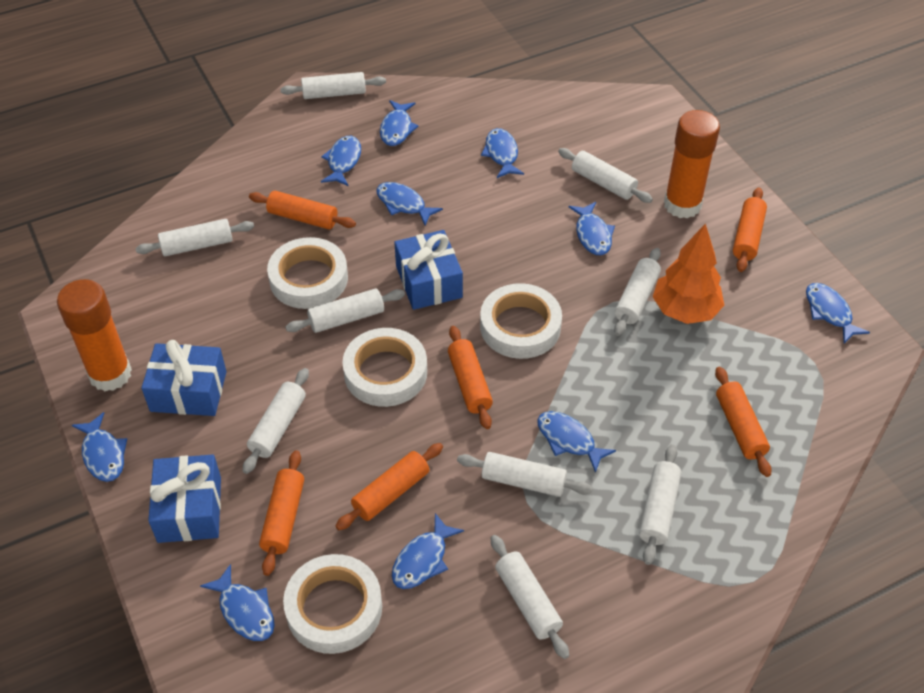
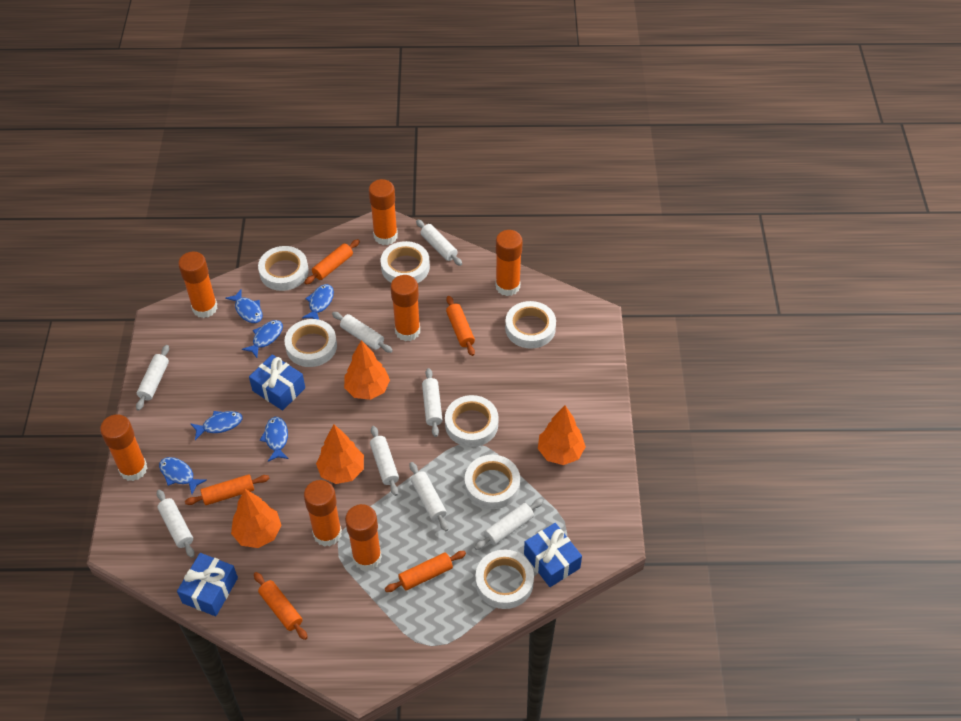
blue fish: [72,412,127,482] [200,564,275,641] [321,136,361,186] [376,182,443,225] [380,100,419,146] [392,513,464,589] [481,128,524,178] [537,411,616,473] [568,202,615,255] [806,283,870,343] = 10 -> [159,457,207,494] [190,411,243,440] [225,289,263,323] [242,320,283,358] [260,417,289,462] [302,284,334,320] = 6
orange glue stick: [57,279,132,391] [664,110,720,219] = 2 -> [100,414,147,481] [178,251,218,318] [304,480,342,547] [345,504,382,571] [369,179,398,245] [390,275,420,341] [495,230,523,296] = 7
orange rolling pin: [249,191,356,229] [259,450,304,576] [335,443,443,530] [448,326,493,429] [715,367,772,477] [733,187,767,272] = 6 -> [185,474,270,505] [254,572,308,640] [304,239,360,285] [385,551,466,592] [446,296,475,356] = 5
orange tree: [653,223,724,324] = 1 -> [231,489,282,548] [316,425,364,484] [344,340,390,400] [538,405,586,465] = 4
white rolling pin: [135,219,254,256] [243,368,309,474] [280,72,386,99] [285,288,405,333] [457,452,593,497] [491,535,569,659] [558,148,653,203] [614,248,661,336] [639,444,681,565] = 9 -> [136,345,169,411] [157,489,195,558] [332,312,393,353] [370,426,399,496] [409,462,448,531] [416,219,462,266] [422,368,442,437] [474,499,543,550] = 8
white tape: [267,237,348,309] [283,554,382,654] [342,328,427,407] [480,283,562,359] = 4 -> [258,246,309,291] [284,319,337,367] [381,241,430,283] [445,395,498,447] [465,455,520,509] [475,550,534,609] [505,301,556,349] = 7

